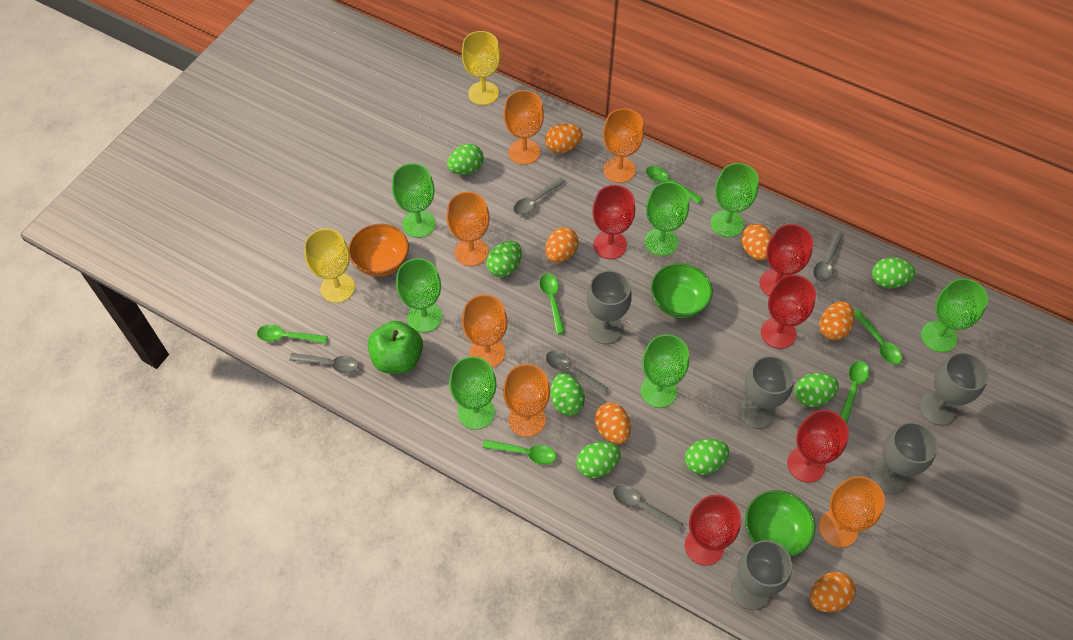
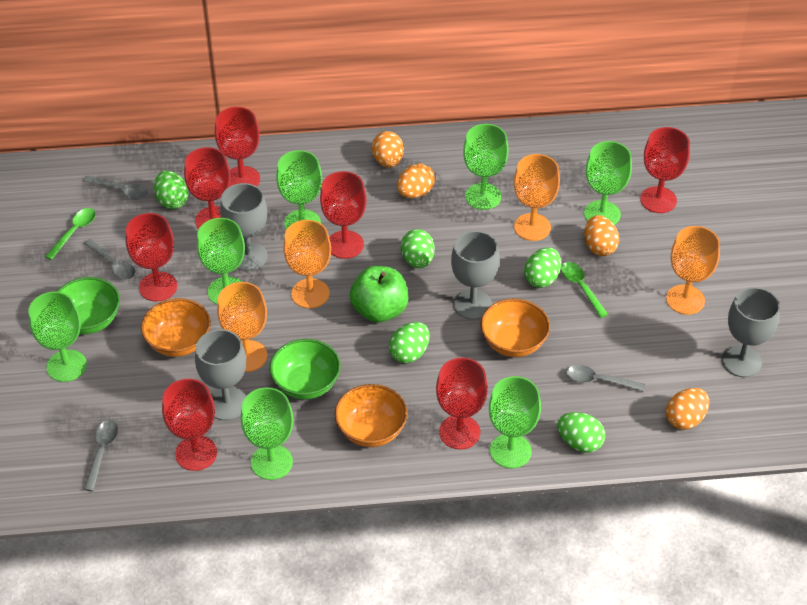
green egg: [447,144,484,175] [486,241,522,277] [551,373,585,416] [576,442,621,478] [685,439,729,475] [795,373,839,407] [872,258,916,288] = 7 -> [154,171,189,209] [389,322,430,363] [401,229,435,268] [524,247,561,288] [557,412,605,453] = 5
green spoon: [257,325,328,344] [482,440,556,465] [539,273,565,334] [646,166,703,204] [840,361,870,424] [854,309,902,365] = 6 -> [45,208,96,260] [561,262,608,318] = 2
grey goblet: [587,270,632,344] [731,540,792,610] [738,356,794,429] [870,422,938,494] [919,352,989,426] = 5 -> [195,329,246,420] [220,183,268,271] [451,231,499,320] [722,287,780,377] = 4
grey spoon: [289,353,359,374] [514,177,565,215] [546,351,609,395] [613,484,684,532] [813,231,843,282] = 5 -> [83,175,148,200] [84,239,136,280] [84,420,118,491] [566,365,645,392] = 4
orange bowl: [349,224,409,277] = 1 -> [141,298,211,357] [335,384,407,447] [480,299,550,357] = 3
orange egg: [545,123,583,153] [545,227,578,263] [595,403,631,444] [741,224,772,261] [810,572,856,612] [819,301,854,340] = 6 -> [372,131,404,168] [397,163,435,198] [584,215,619,256] [666,388,709,430] = 4
orange goblet: [446,192,490,266] [462,295,508,368] [503,364,550,437] [504,90,544,165] [603,108,644,183] [819,476,885,548] = 6 -> [217,282,267,372] [283,220,331,308] [514,154,560,241] [666,226,720,315] = 4
red goblet: [592,185,635,259] [685,495,741,566] [760,224,813,296] [761,275,816,349] [787,410,849,482] = 5 -> [126,213,177,302] [162,379,217,471] [184,147,230,229] [215,107,260,187] [320,171,367,259] [436,358,488,449] [640,127,690,213] = 7
yellow goblet: [304,229,355,303] [462,31,501,105] = 2 -> none = 0

